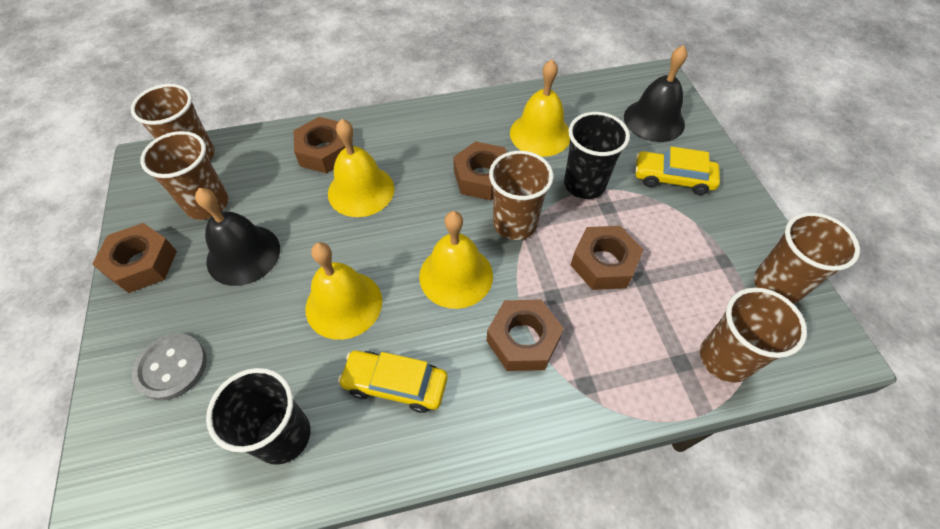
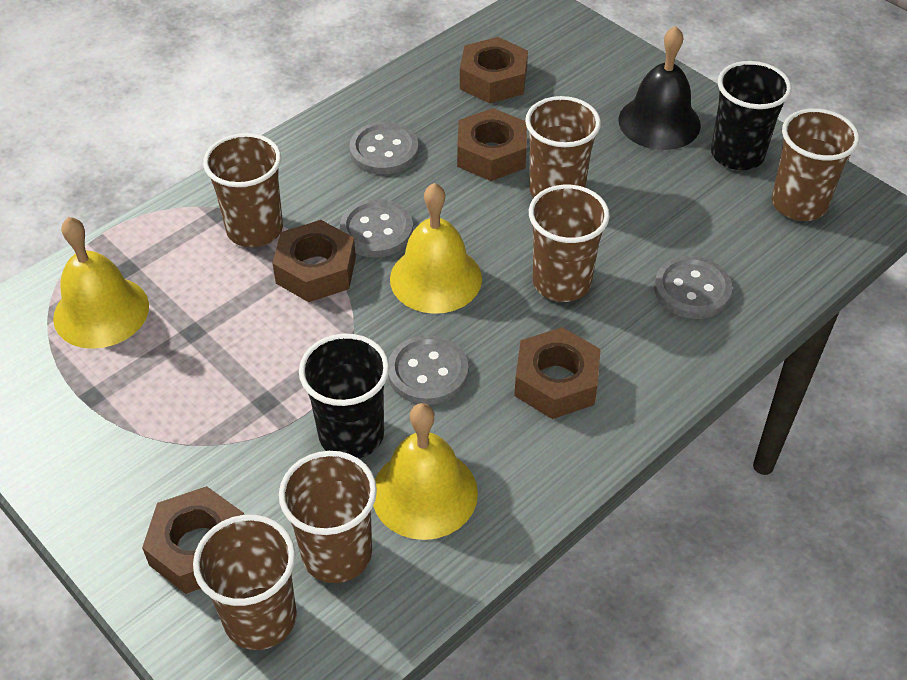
black bell: [195,188,280,286] [624,45,687,142] = 2 -> [619,26,701,150] = 1
brown cup: [131,84,215,160] [140,131,229,220] [489,151,554,240] [700,287,807,383] [754,212,860,304] = 5 -> [193,515,297,650] [203,133,283,247] [279,451,377,583] [525,96,601,198] [529,185,610,302] [772,108,859,221] = 6
grey button: [132,333,207,401] = 1 -> [340,199,413,258] [349,122,419,175] [388,335,468,405] [654,256,732,319] = 4
yellow bell: [305,242,382,340] [328,119,394,217] [419,211,493,309] [510,59,570,157] = 4 -> [53,217,149,349] [373,403,478,540] [390,183,482,314] = 3
yellow car: [338,350,448,413] [635,147,720,195] = 2 -> none = 0

